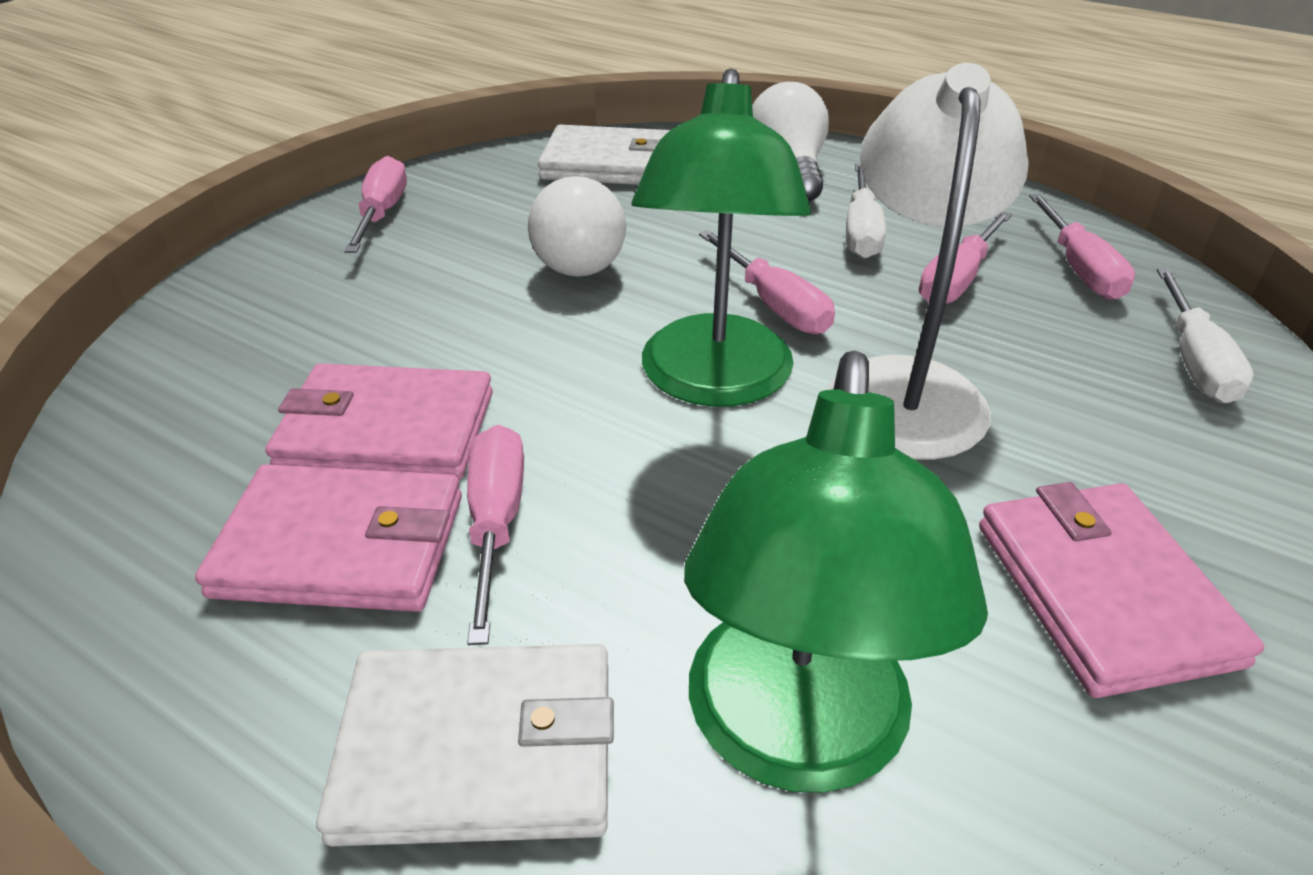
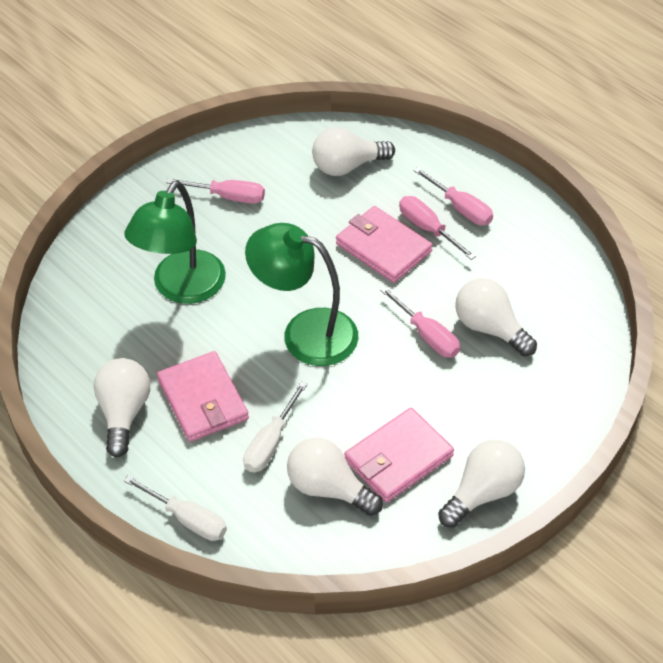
pink screwdriver: [344,156,407,253] [467,425,524,645] [699,230,835,334] [919,212,1012,304] [1029,194,1135,300] = 5 -> [166,178,265,204] [380,287,460,358] [399,196,476,260] [413,167,493,225] = 4
white lamp: [828,63,1029,460] = 1 -> none = 0
white light bulb: [528,176,626,277] [752,82,829,202] = 2 -> [94,358,150,458] [287,437,383,516] [312,127,395,176] [438,439,525,528] [455,278,537,356] = 5
white wallet: [316,644,614,846] [538,125,670,185] = 2 -> none = 0

